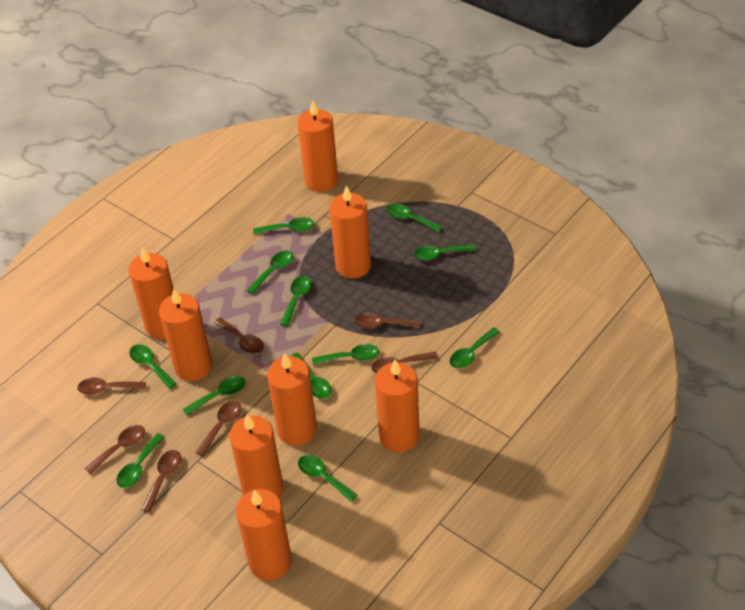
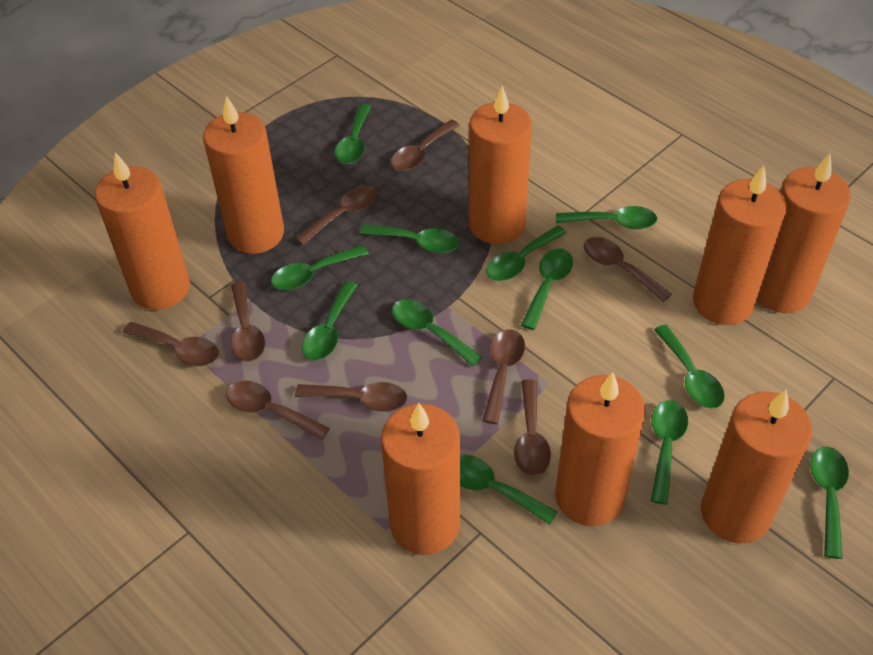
brown spoon: [77,377,146,395] [85,425,145,474] [141,450,181,512] [195,400,242,456] [214,318,264,354] [355,313,421,329] [371,352,438,373] = 7 -> [123,322,219,366] [227,381,330,440] [231,281,265,362] [295,185,378,245] [295,382,407,412] [391,120,460,171] [482,330,525,424] [514,379,551,476] [584,237,672,302] = 9

